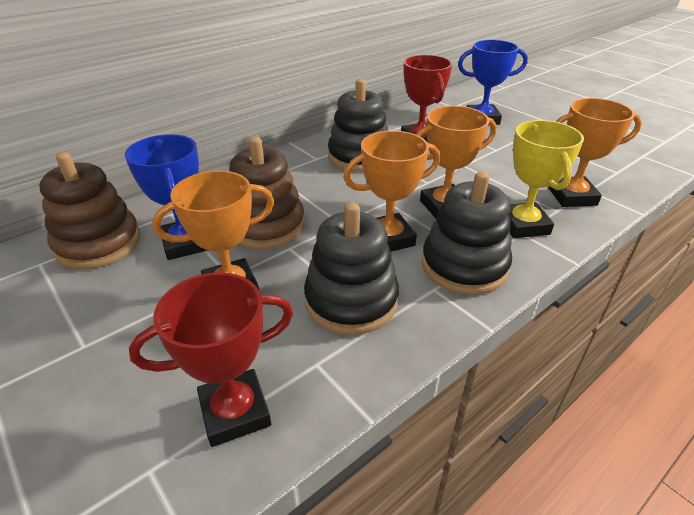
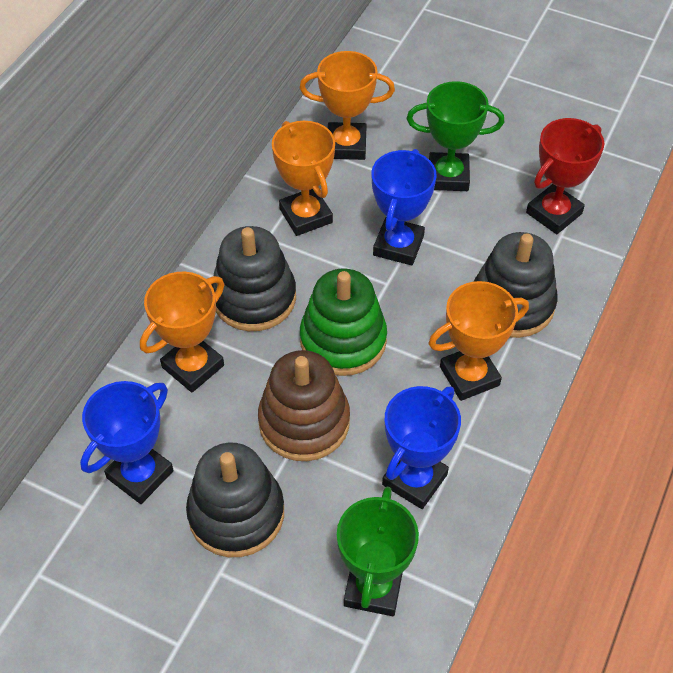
blue trophy: [125,134,208,260] [458,40,528,125] = 2 -> [80,381,174,504] [371,149,437,265] [382,386,461,509] = 3
brown stacking toy: [40,152,140,269] [229,137,305,249] = 2 -> [258,350,350,461] = 1
green stacking toy: none = 0 -> [300,269,387,376] = 1
green trophy: none = 0 -> [337,487,419,616] [407,81,504,191] = 2
red trophy: [129,272,293,447] [401,55,452,143] = 2 -> [526,118,604,234] = 1
yellow trophy: [508,120,584,238] = 1 -> none = 0

